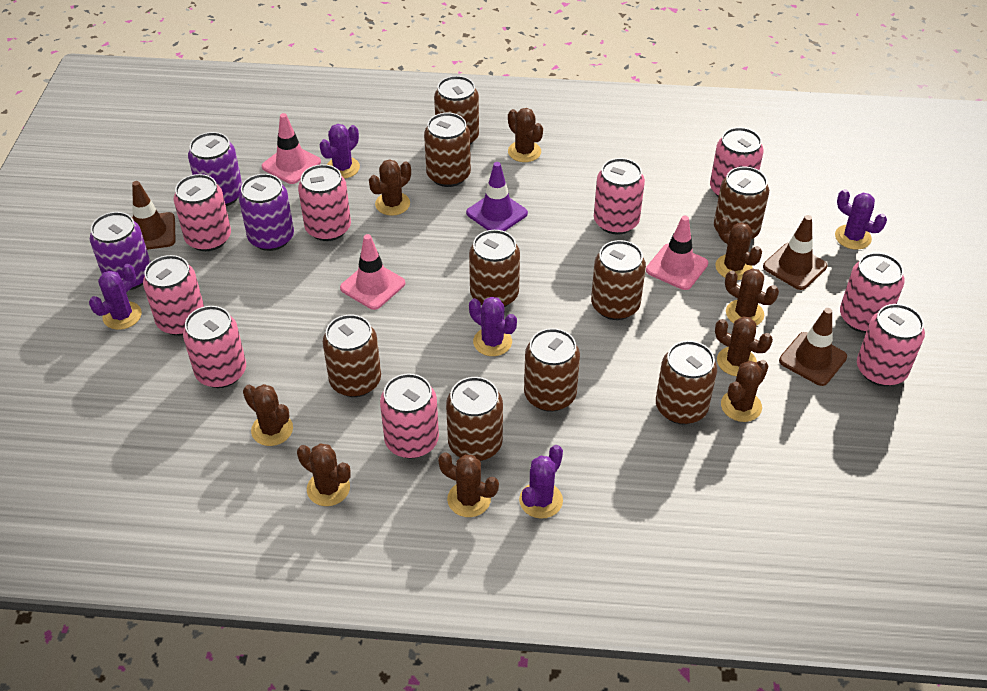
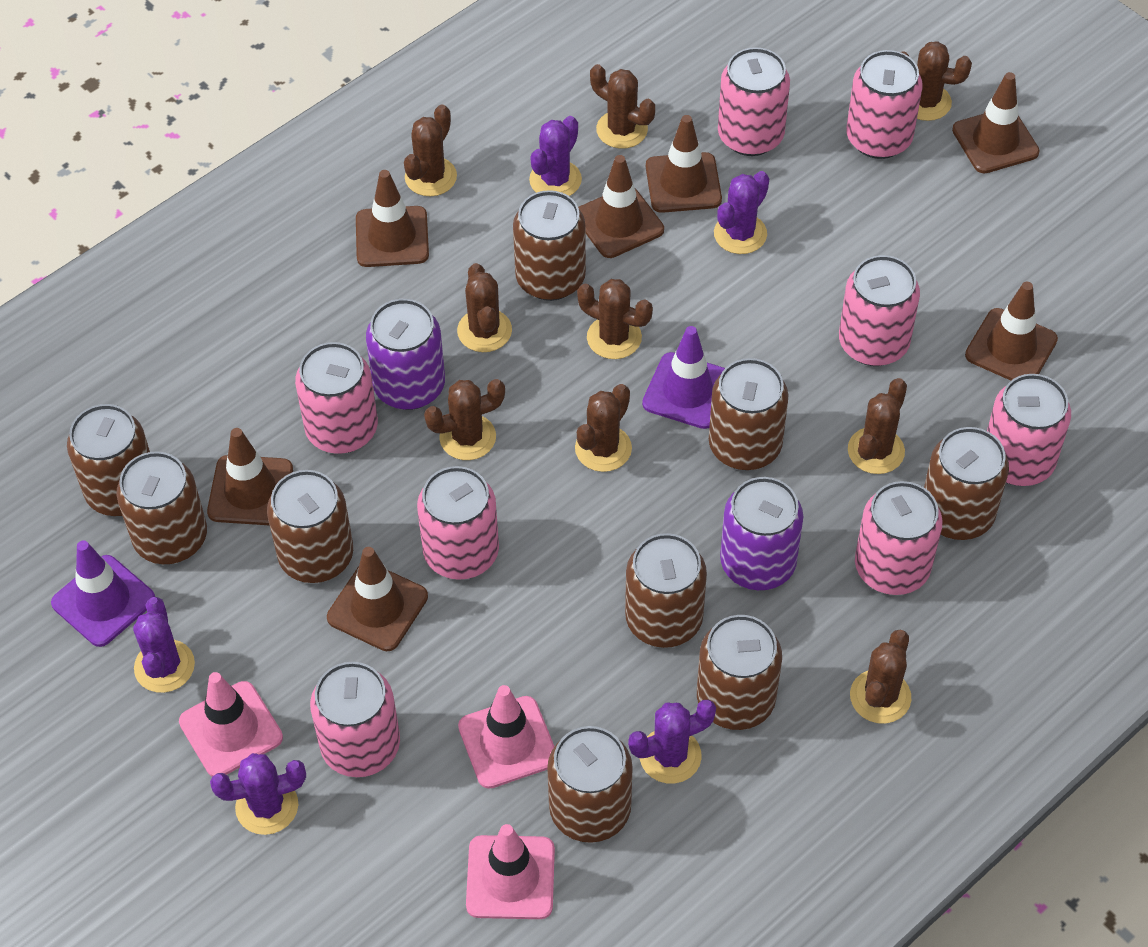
brown traffic cone: [132,181,175,250] [763,215,827,290] [779,308,847,386] = 3 -> [207,428,293,525] [327,547,428,651] [356,170,429,267] [578,155,664,258] [646,115,722,213] [952,72,1040,173] [965,282,1058,380] = 7
pink can: [143,255,204,336] [174,174,231,251] [183,306,246,388] [298,164,351,241] [380,373,439,458] [594,158,645,235] [710,127,764,197] [840,253,905,333] [857,304,925,386] = 9 -> [295,342,378,454] [310,662,400,777] [417,466,499,580] [718,47,790,156] [839,255,920,366] [846,50,923,159] [855,481,943,595] [987,374,1071,486] = 8
purple can: [90,212,151,290] [188,132,242,206] [239,174,294,251] = 3 -> [366,299,445,410] [720,477,803,590] = 2
purple traffic cone: [466,162,528,231] = 1 -> [51,540,155,647] [642,326,725,429] = 2

